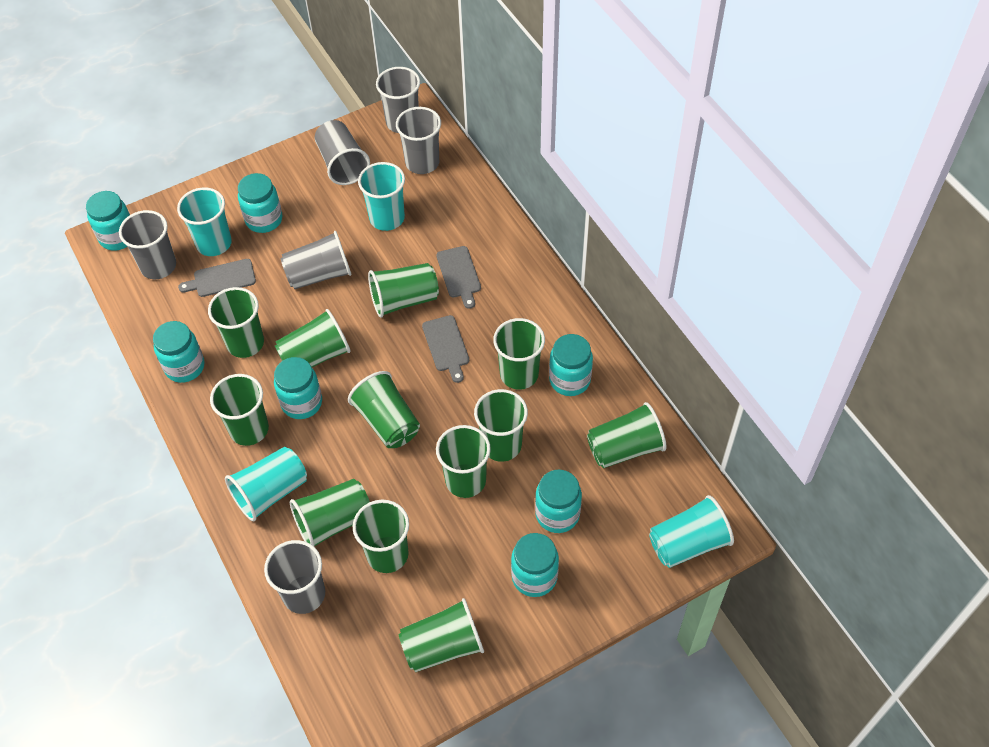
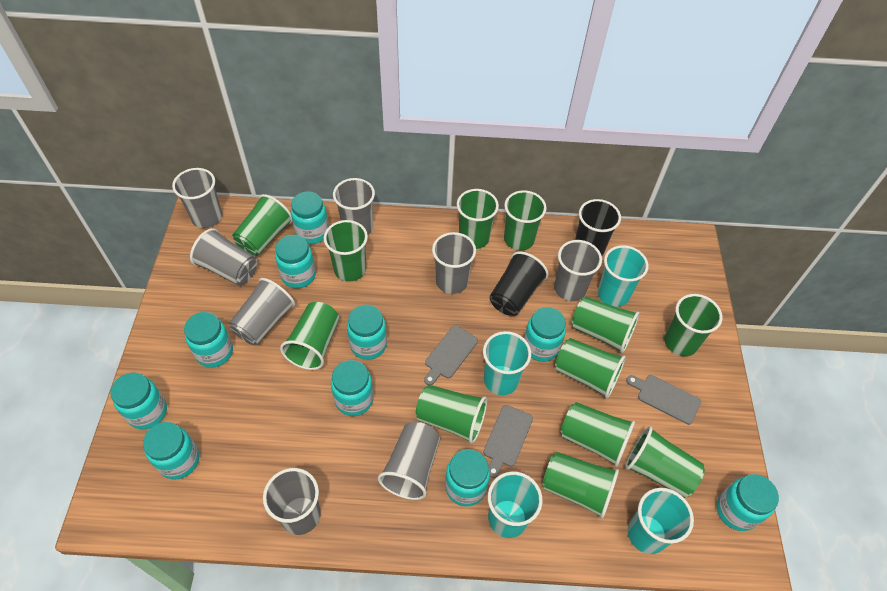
black cup: none = 0 -> [489,252,549,316] [575,199,621,255] = 2
grey cup: [119,210,176,279] [264,540,325,614] [280,231,352,289] [315,120,370,185] [376,67,420,133] [396,107,441,174] = 6 -> [172,168,222,228] [190,228,257,286] [229,278,295,345] [263,468,321,535] [333,178,375,235] [378,422,440,500] [432,232,476,294] [554,240,602,301] = 8
turquoise jar: [86,191,130,251] [153,321,205,383] [238,173,283,233] [274,357,322,419] [511,533,559,597] [535,469,582,533] [549,334,593,396] = 7 -> [110,373,167,429] [143,422,199,480] [184,312,233,368] [275,235,316,288] [291,191,329,244] [331,360,374,416] [347,305,387,360] [445,449,490,507] [524,307,566,362] [717,474,779,531] = 10

